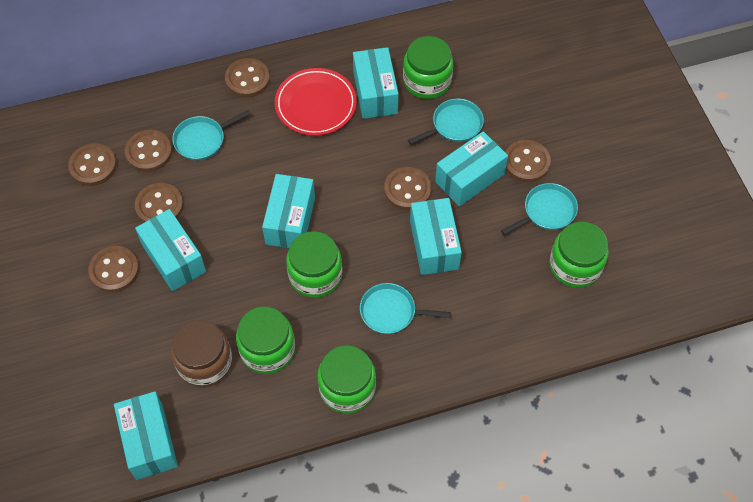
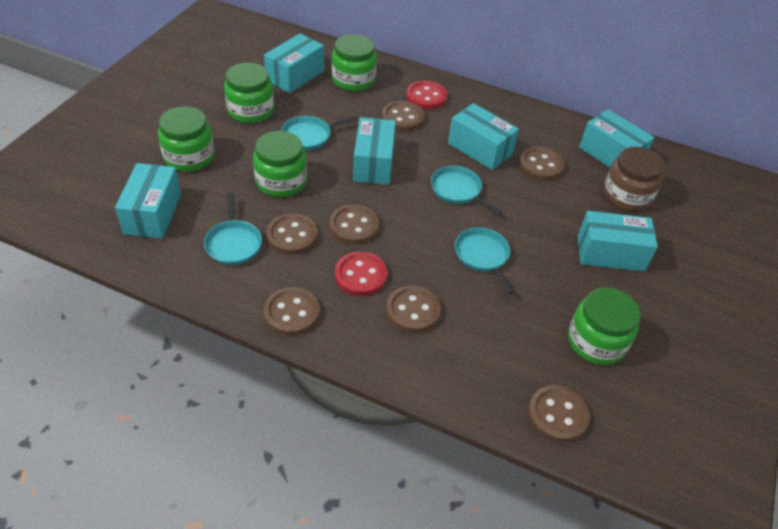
red button: none = 0 -> [335,252,387,296] [406,81,447,110] = 2
red plate: [275,68,357,136] = 1 -> none = 0

